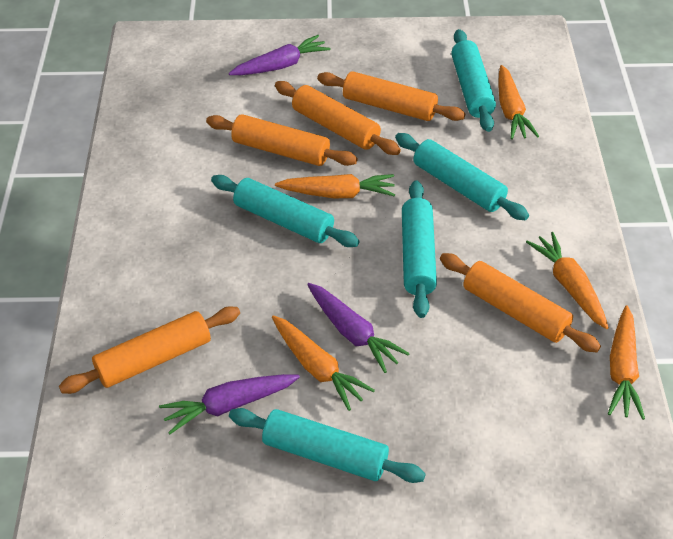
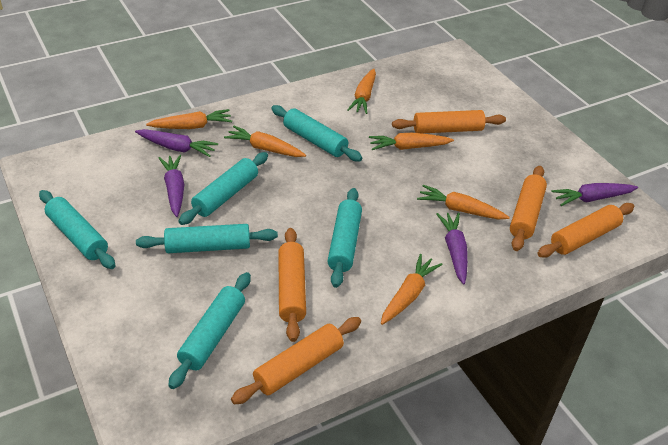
orange carrot: [272,315,375,411] [275,174,395,198] [498,65,539,140] [526,232,609,329] [608,306,645,420] = 5 -> [146,109,232,129] [224,126,306,157] [347,68,376,114] [369,133,454,150] [381,254,443,325] [417,185,510,220] = 6
purple carrot: [159,374,300,434] [229,35,331,75] [307,283,410,373] = 3 -> [135,129,218,157] [159,155,184,217] [436,213,468,284] [551,183,638,206] = 4
turquoise rolling pin: [211,175,359,247] [229,408,426,483] [395,133,529,220] [402,180,437,318] [451,29,496,132] = 5 -> [39,190,115,269] [136,224,278,253] [168,272,251,389] [179,152,268,225] [271,105,362,161] [327,188,362,288] = 6

